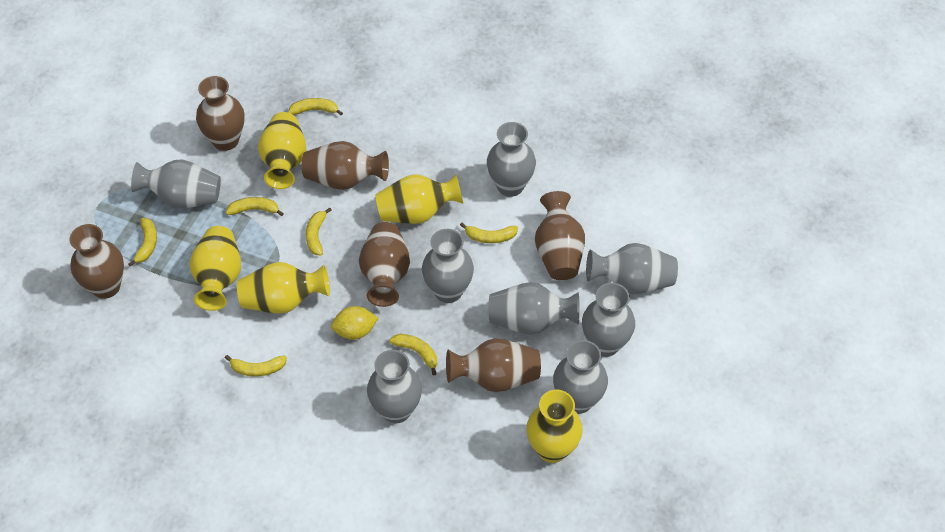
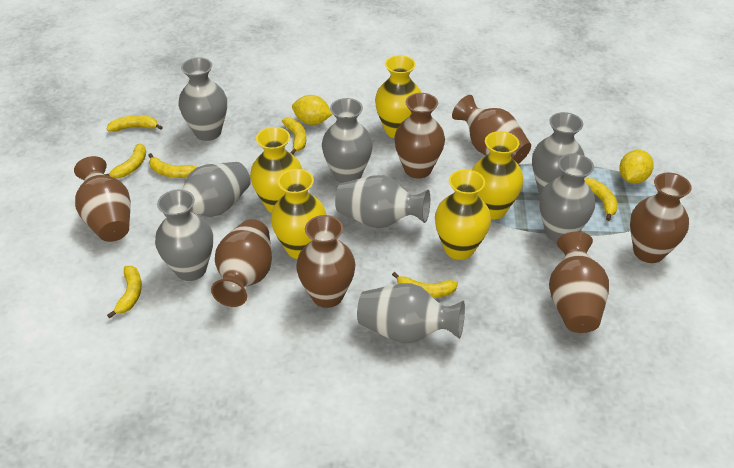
brown vase: [69,224,124,299] [196,76,245,151] [302,141,389,190] [359,222,410,307] [446,338,541,392] [535,191,585,280] = 6 -> [74,156,131,242] [211,219,272,307] [296,215,356,308] [394,93,445,179] [452,95,531,164] [549,232,609,333] [630,173,692,263] = 7
yellow lemon: [331,306,378,339] = 1 -> [292,95,332,125] [619,150,654,184] = 2

